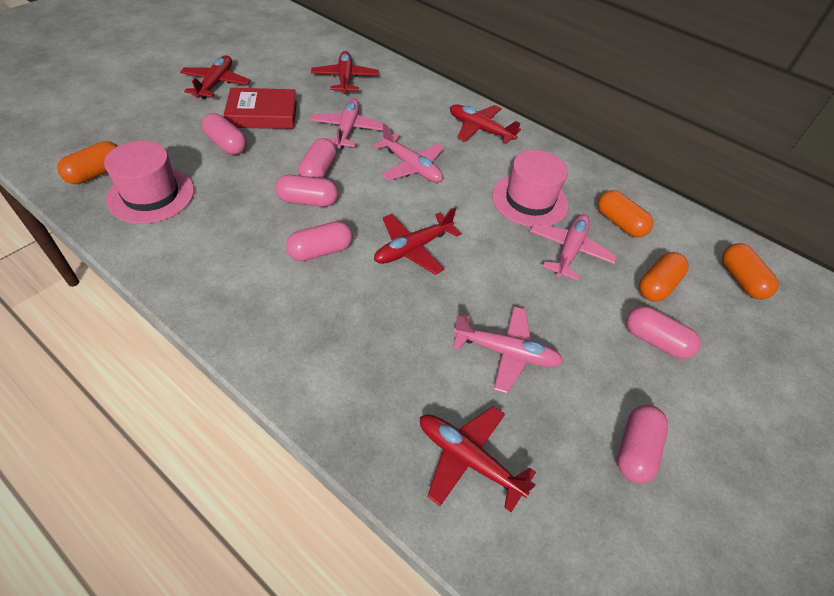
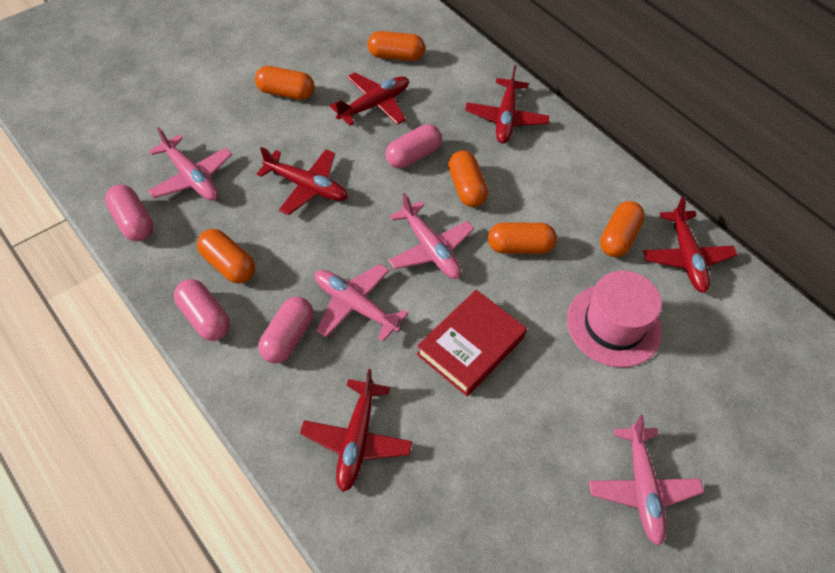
orange capsule: [57,141,118,184] [598,190,653,237] [639,252,689,302] [722,243,779,299] = 4 -> [197,229,255,284] [255,66,315,100] [367,31,425,61] [448,151,488,207] [488,222,557,254] [600,201,645,257] = 6
pink capsule: [202,113,247,155] [275,175,338,207] [286,221,353,261] [298,138,337,178] [617,405,668,484] [626,306,701,359] = 6 -> [105,185,153,241] [174,279,230,341] [258,297,314,364] [386,124,442,169] = 4
pink hat: [104,141,194,224] [492,150,569,227] = 2 -> [567,270,662,368] = 1

